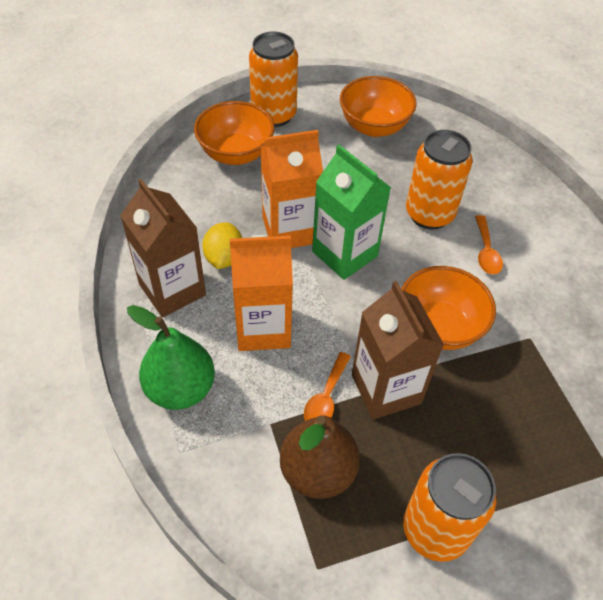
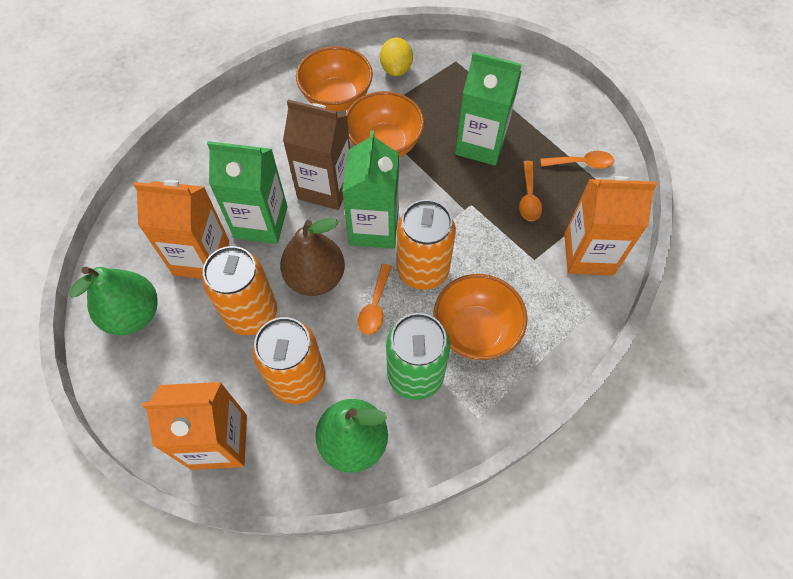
brown carton: [120,179,206,317] [352,281,444,420] = 2 -> [283,99,350,210] = 1
green can: none = 0 -> [386,313,450,400] = 1
green carton: [312,145,391,280] = 1 -> [207,141,288,244] [342,130,399,249] [455,52,522,166] = 3
green pear: [127,305,215,410] = 1 -> [69,267,158,335] [315,399,388,473] = 2
orange carton: [230,235,293,351] [261,130,323,248] = 2 -> [133,180,229,279] [142,382,247,470] [564,176,657,275] = 3
orange spoon: [304,352,351,421] [475,215,503,275] = 2 -> [358,264,392,335] [519,161,542,221] [540,151,614,169] = 3

